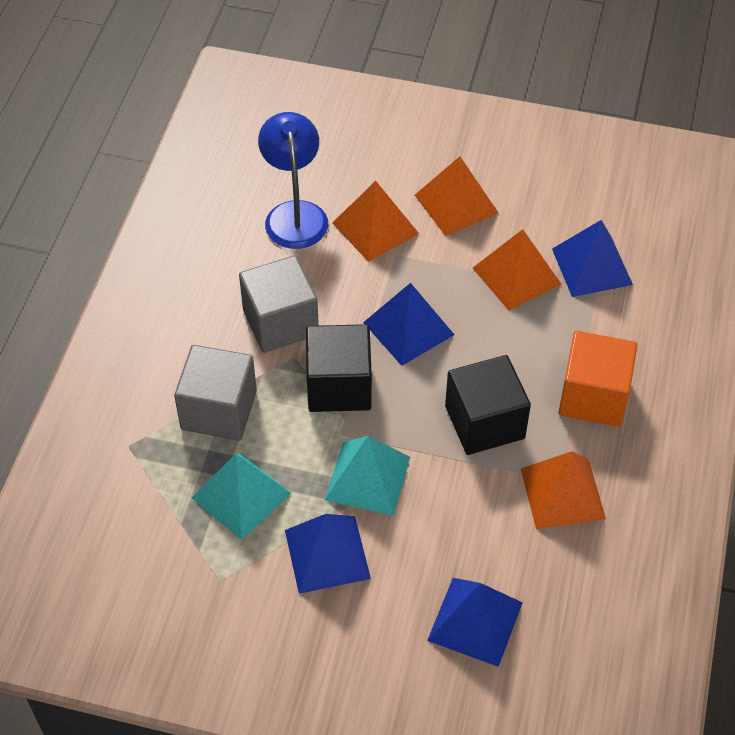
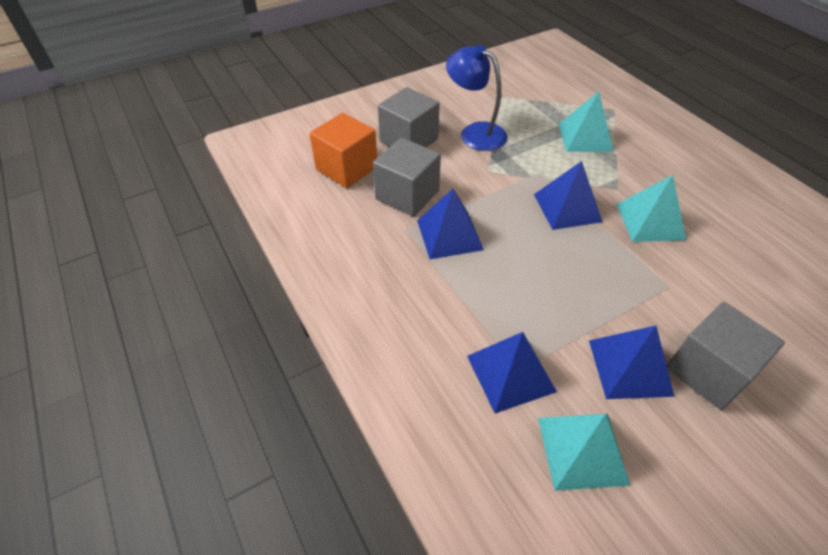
black cube: [306,324,372,412] [445,355,531,455] = 2 -> none = 0
grey cube: [174,345,257,441] [239,255,319,353] = 2 -> [373,138,441,217] [378,87,440,147] [667,302,785,410] = 3
orange pyramid: [332,181,419,262] [415,156,498,236] [473,229,561,311] [521,451,606,529] = 4 -> none = 0
turquoise pyramid: [192,453,292,540] [325,436,410,516] = 2 -> [538,414,630,491] [558,91,613,152] [617,175,686,242] = 3

